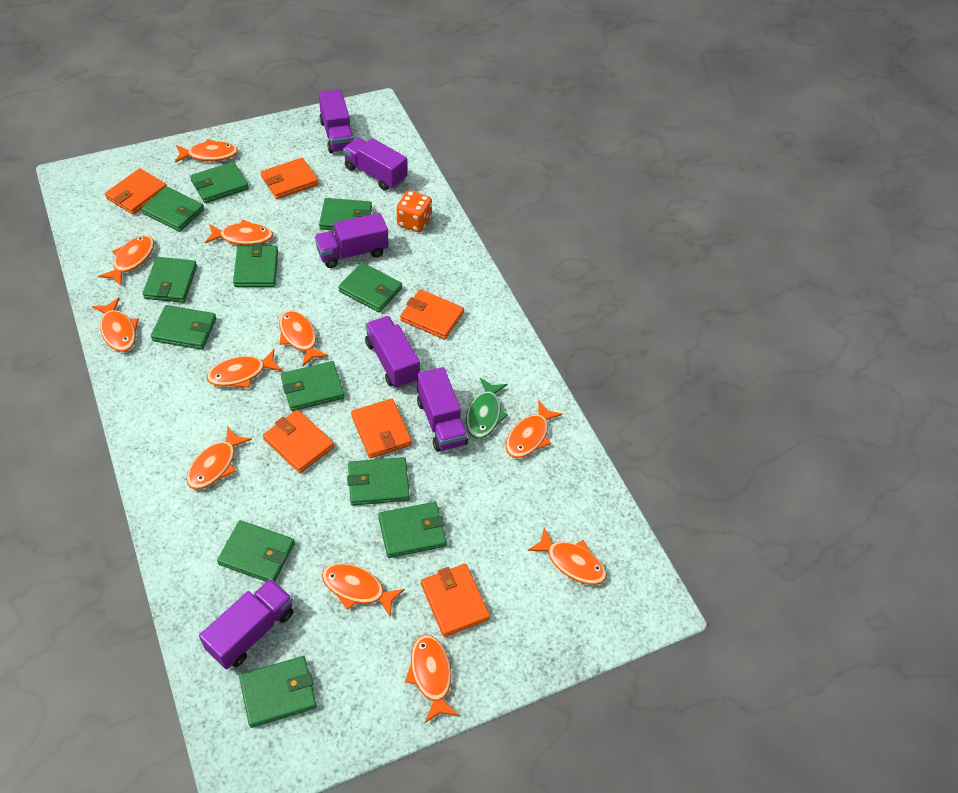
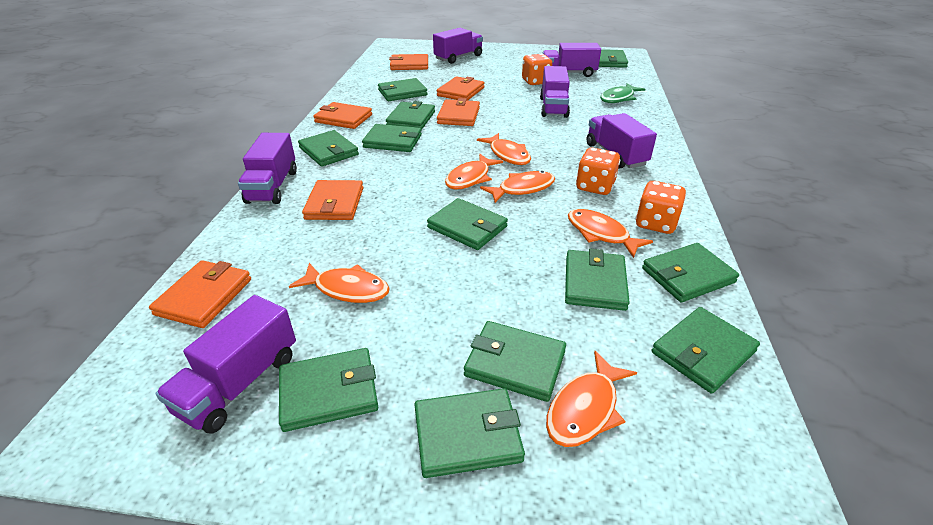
orange dice: [397,190,432,232] = 1 -> [522,53,552,85] [576,148,620,195] [635,181,686,234] = 3
orange fish: [92,297,139,352] [98,235,154,286] [175,139,238,163] [186,426,252,490] [205,219,273,245] [207,349,282,388] [279,310,329,366] [322,563,405,617] [405,635,459,723] [506,400,563,458] [528,528,607,585] = 11 -> [289,263,390,303] [445,154,503,190] [477,133,531,165] [480,171,555,203] [546,351,637,447] [568,209,653,258] = 6

